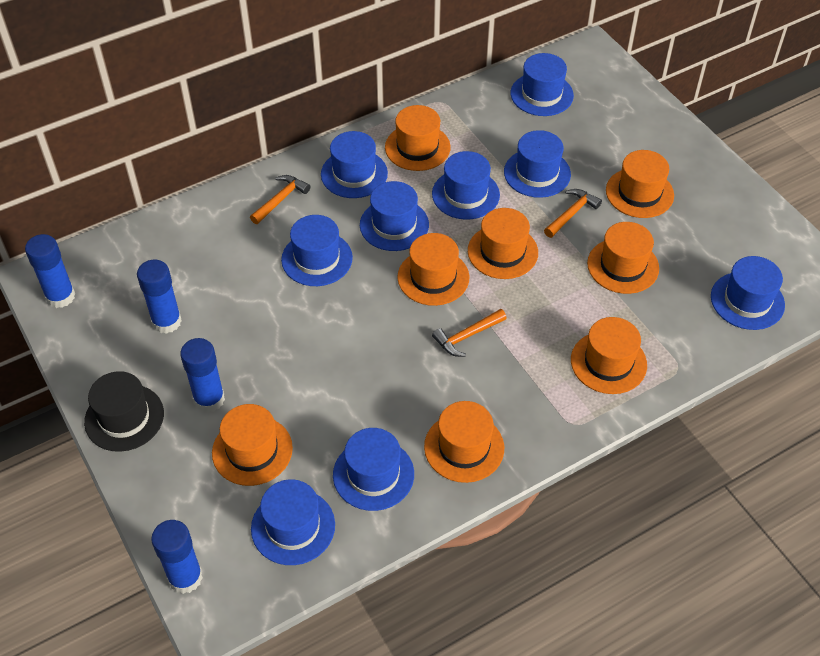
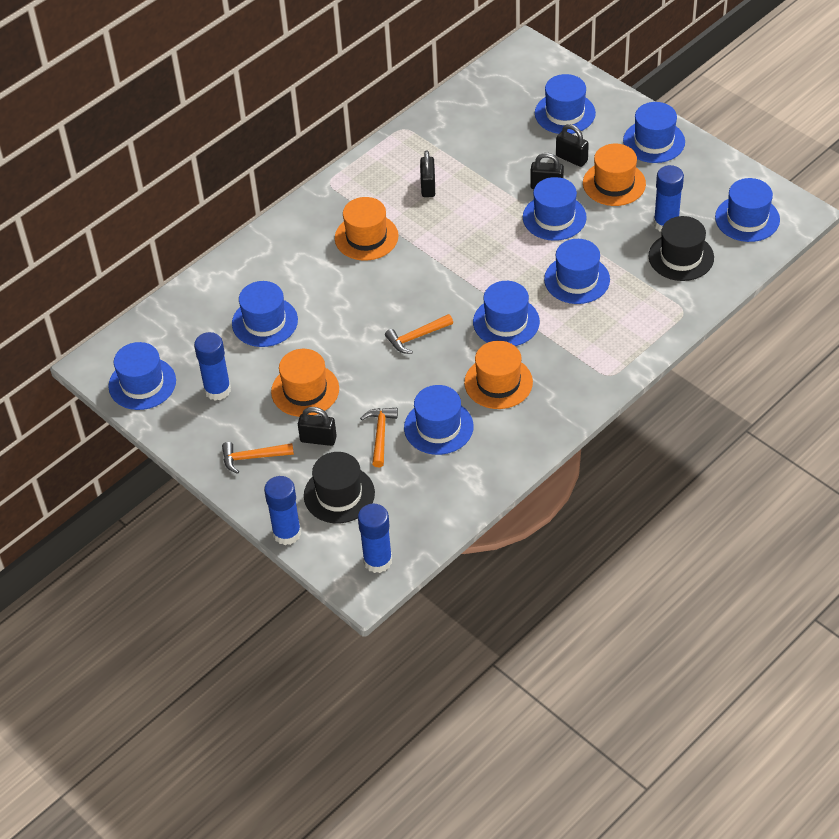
black hat: [84,371,164,452] = 1 -> [304,452,375,523] [649,216,714,281] = 2
black padlock: none = 0 -> [298,407,337,446] [420,151,435,197] [530,153,564,189] [556,124,589,167] = 4
orange hat: [212,404,293,486] [385,105,451,171] [397,233,469,306] [424,401,504,483] [468,208,538,279] [571,317,647,394] [587,222,659,294] [606,150,674,218] = 8 -> [271,349,339,417] [335,197,399,261] [464,341,533,409] [583,144,646,206] = 4

